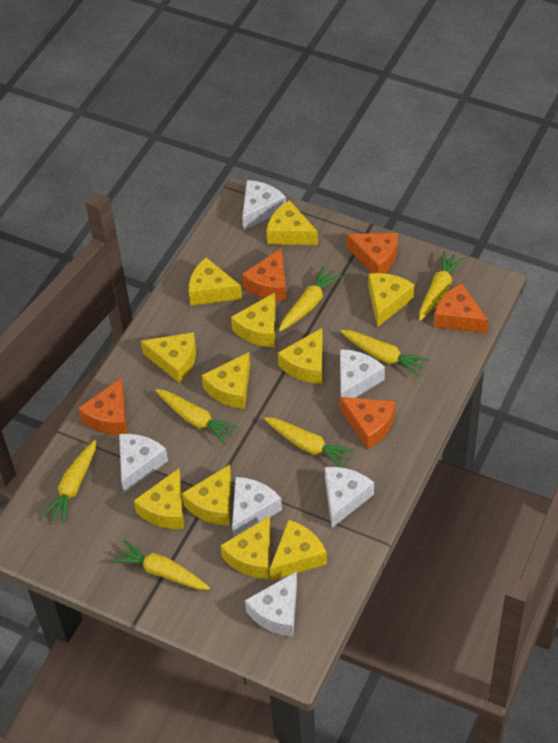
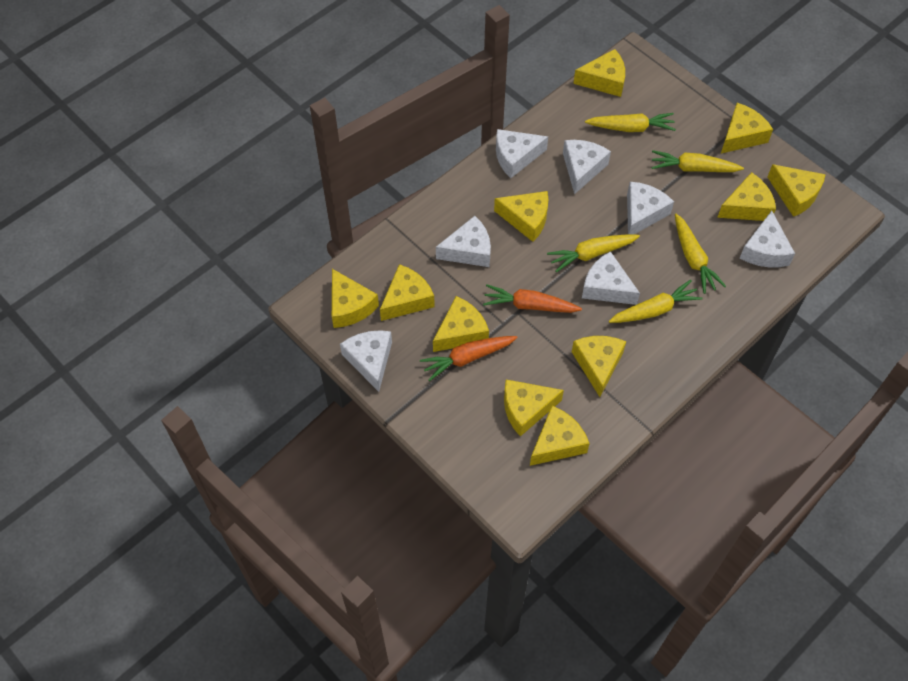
orange carrot: none = 0 -> [420,336,518,381] [483,284,582,313] = 2
orange cheese: [78,377,127,435] [242,248,287,301] [340,397,395,449] [347,233,398,273] [434,283,488,334] = 5 -> none = 0
white cheese: [119,434,168,493] [232,477,282,537] [242,180,286,231] [245,571,297,637] [325,467,374,528] [340,349,385,398] = 6 -> [340,330,392,392] [436,216,491,267] [496,129,548,178] [563,140,611,194] [582,251,640,305] [627,182,674,235] [740,211,795,268] = 7
yellow carrot: [41,440,96,524] [112,540,210,590] [156,389,239,444] [264,417,355,468] [279,266,342,332] [340,330,429,377] [419,251,465,321] = 7 -> [547,234,640,272] [585,113,676,132] [609,280,703,323] [651,150,744,172] [675,214,726,294] = 5

